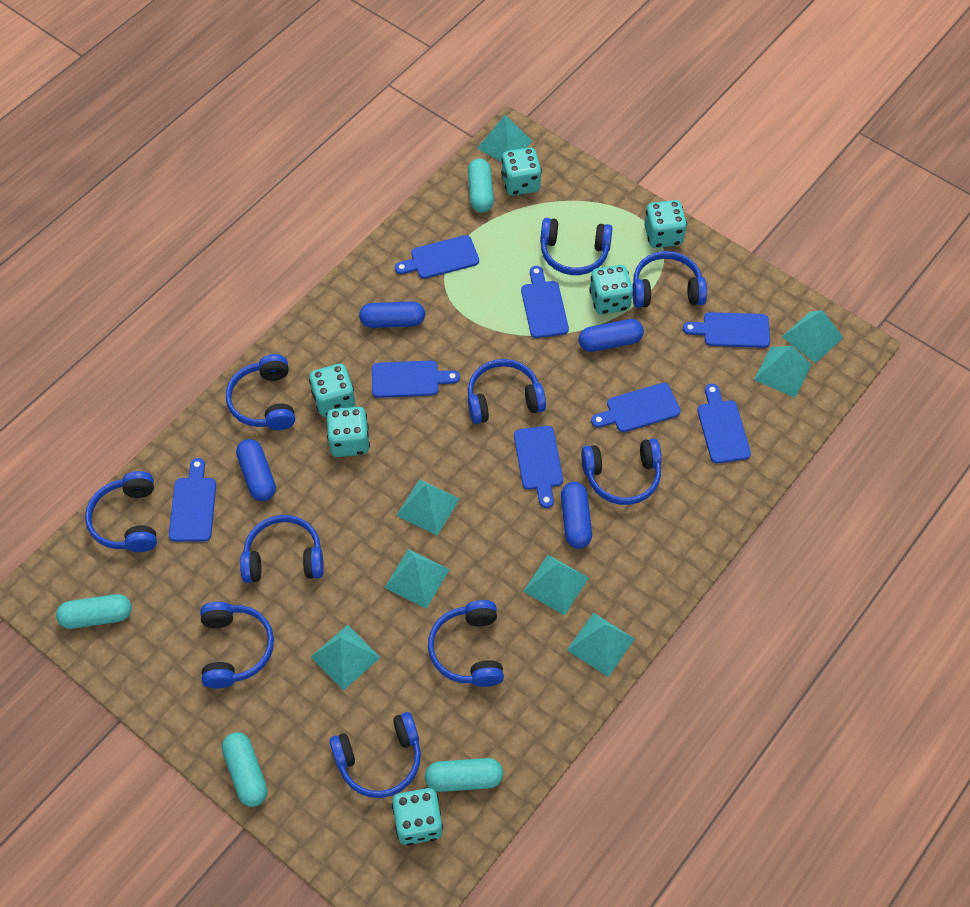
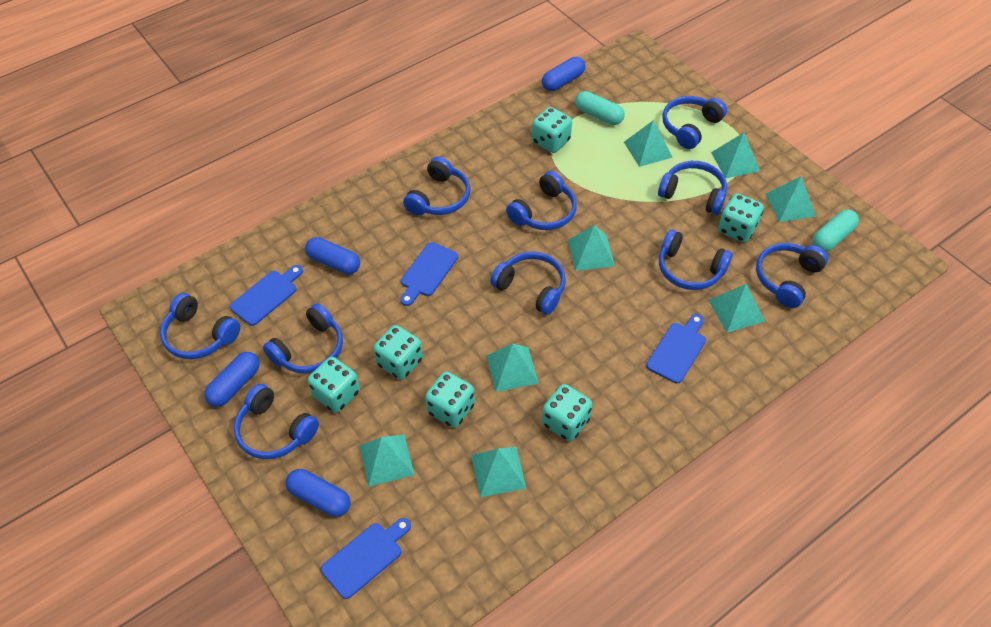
blue cutting board: [169,458,216,542] [372,360,460,398] [395,235,479,279] [514,426,563,508] [521,266,569,338] [591,383,680,432] [683,312,770,348] [697,384,751,464] = 8 -> [230,265,303,326] [321,518,411,599] [400,242,458,306] [646,314,706,384] = 4
turquoise capsule: [56,594,132,629] [222,732,268,807] [425,758,503,792] [468,158,494,213] = 4 -> [575,91,625,125] [813,209,859,252] = 2

